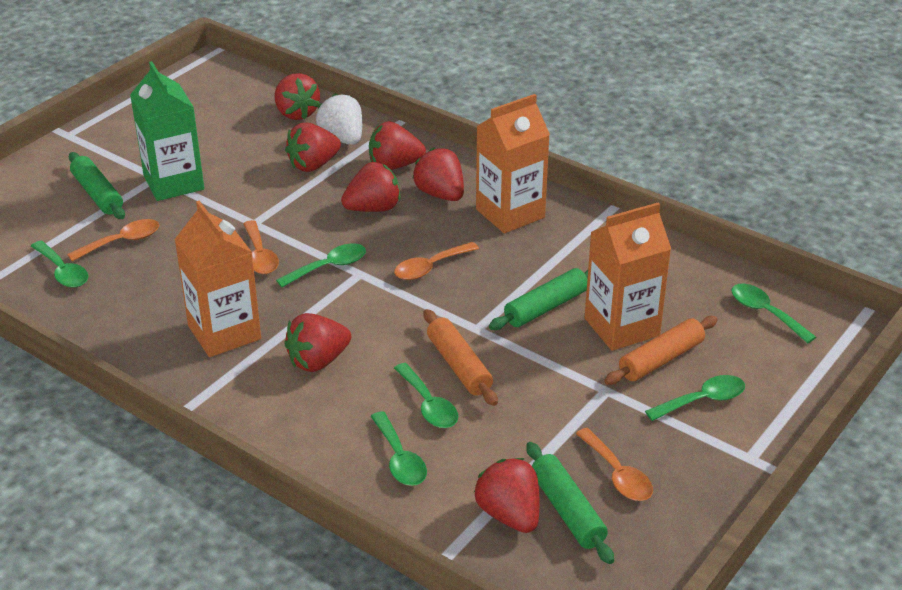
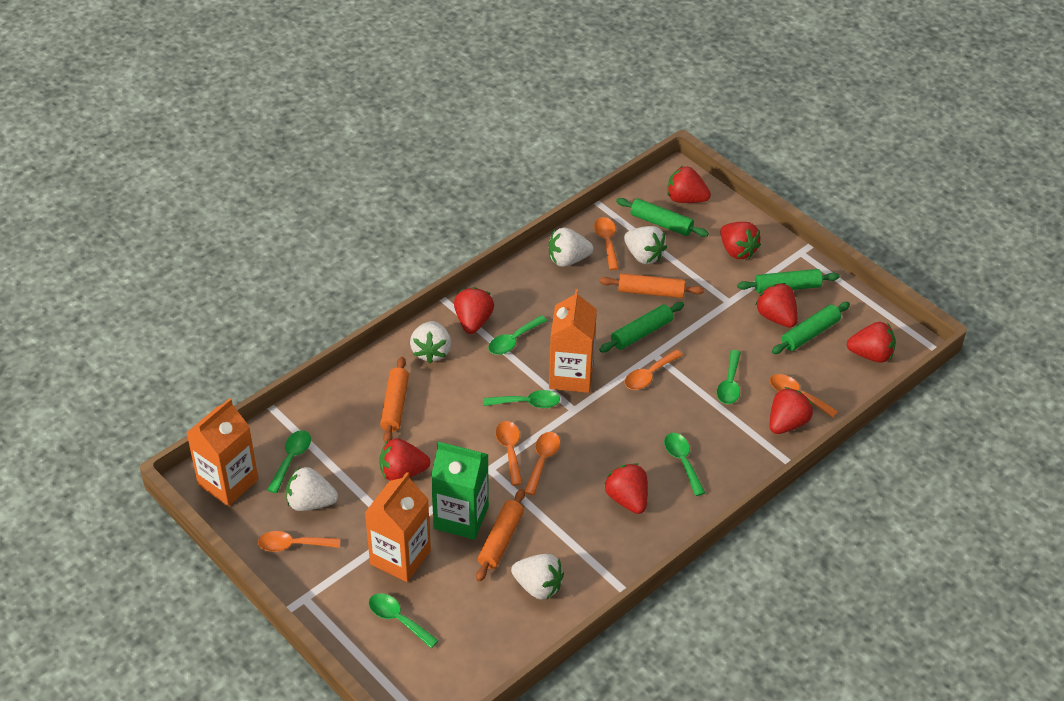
green rolling pin: [69,152,125,219] [489,268,588,330] [526,442,614,564] = 3 -> [599,302,684,352] [616,198,709,237] [737,269,840,293] [772,302,850,354] = 4
orange rolling pin: [424,309,498,406] [604,316,718,385] = 2 -> [380,357,409,442] [476,489,525,582] [600,273,704,298] = 3
orange spoon: [67,219,159,261] [243,220,279,274] [394,242,479,280] [576,428,653,501] = 4 -> [258,531,340,552] [496,421,522,486] [525,432,560,495] [594,217,619,270] [625,349,683,390] [770,374,838,418] = 6
red strawberry: [275,73,320,120] [284,313,351,372] [285,123,341,172] [341,162,401,212] [369,121,426,170] [412,148,464,201] [474,458,539,533] = 7 -> [379,438,430,481] [454,287,494,334] [604,463,648,514] [667,166,711,203] [720,222,761,259] [756,283,798,328] [770,387,813,434] [847,322,896,363] = 8
white strawberry: [316,93,362,145] = 1 -> [286,467,338,511] [410,321,451,363] [511,554,564,600] [549,228,593,267] [624,226,667,264] = 5

